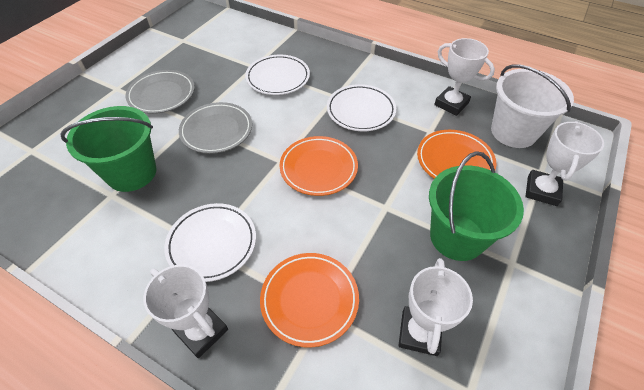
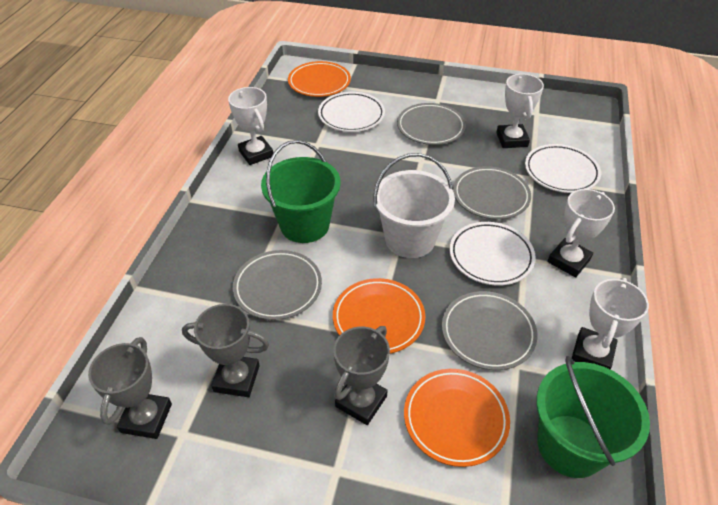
grey plate: [125,70,195,114] [179,102,252,154] = 2 -> [233,250,322,320] [397,103,466,145] [442,291,538,370] [453,166,531,219] = 4
grey trophy: none = 0 -> [88,337,172,439] [182,304,269,397] [333,326,390,425] = 3

